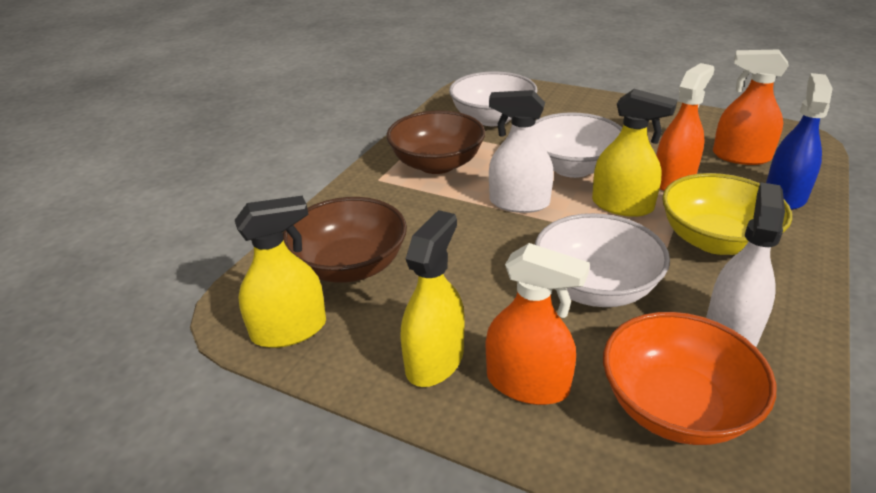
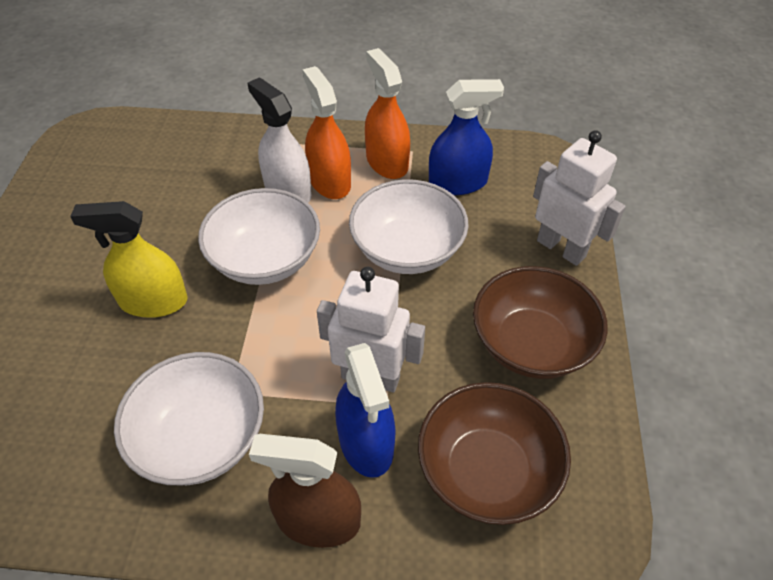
blue spray bottle: [766,73,833,210] = 1 -> [335,343,396,478] [429,79,504,195] = 2
brown spray bottle: none = 0 -> [249,434,361,548] = 1
orange bowl: [603,312,776,445] = 1 -> none = 0
orange spray bottle: [486,243,590,405] [656,63,714,191] [713,49,789,165] = 3 -> [303,66,351,199] [365,48,410,179] = 2
white robot: none = 0 -> [317,267,425,392] [533,130,626,266] = 2
white spray bottle: [489,90,554,213] [706,182,785,347] = 2 -> [248,77,312,203] = 1
yellow bowl: [662,173,792,255] = 1 -> none = 0
yellow spray bottle: [235,196,326,348] [400,210,465,387] [592,89,677,217] = 3 -> [70,201,187,318] = 1

